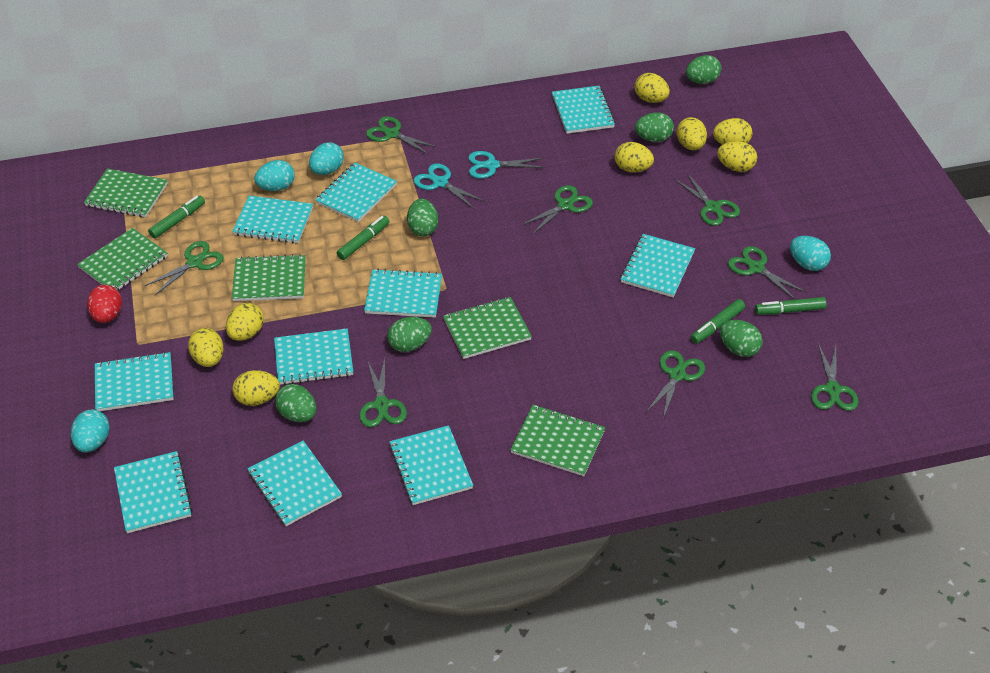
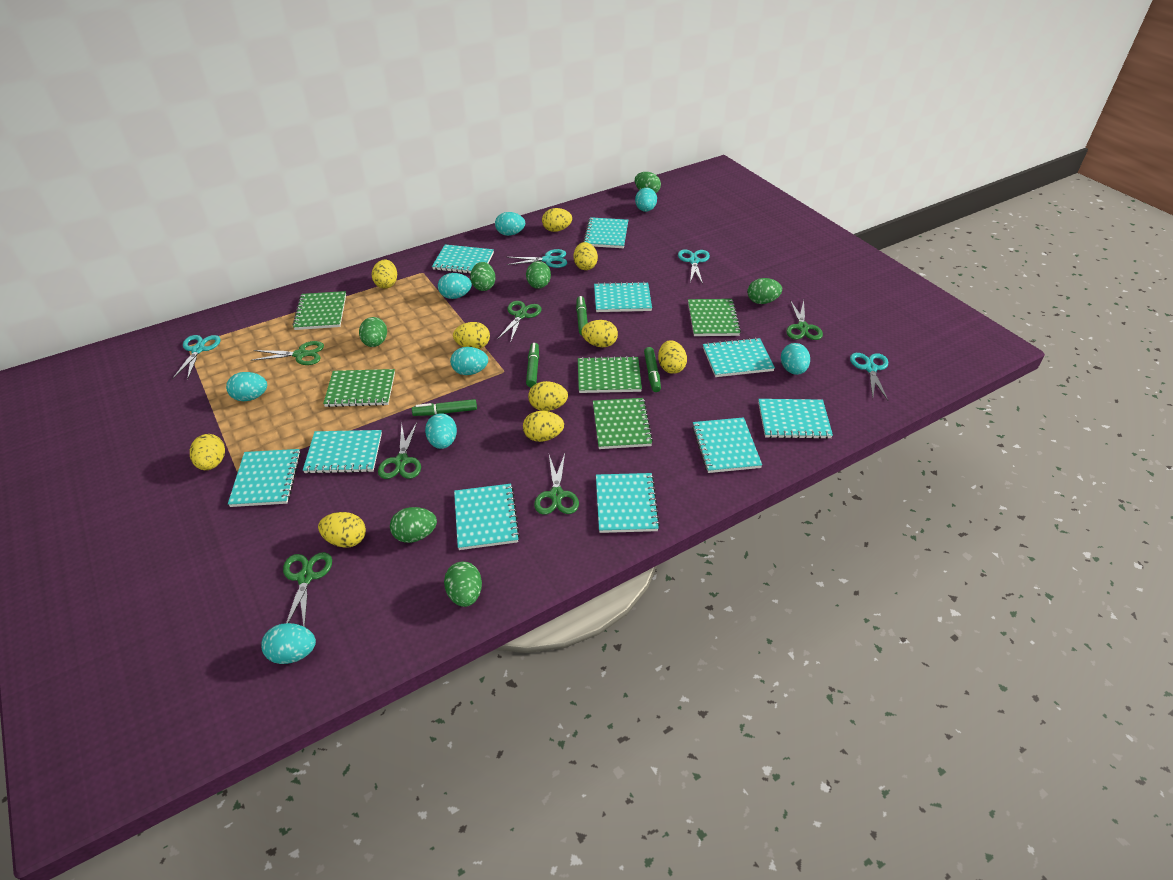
green egg: [275,384,316,422] [387,317,432,352] [407,199,438,236] [635,113,674,142] [686,55,721,84] [720,320,763,357] = 6 -> [359,317,387,347] [390,507,437,543] [444,562,482,607] [470,262,495,291] [526,261,551,289] [635,172,661,193] [748,278,782,304] = 7
green scissors: [144,241,224,295] [359,358,407,427] [366,116,437,155] [522,185,593,234] [646,350,705,419] [674,173,740,226] [728,246,806,300] [811,343,859,411] = 8 -> [251,341,324,365] [283,552,332,627] [378,422,421,479] [497,301,541,343] [534,454,579,515] [786,300,823,340] = 6
red egg: [87,285,122,323] = 1 -> none = 0
turquoise egg: [71,410,110,452] [254,160,295,191] [309,142,344,175] [790,236,831,271] = 4 -> [226,372,267,401] [261,623,316,664] [425,413,457,449] [438,273,472,299] [450,347,488,375] [495,212,525,236] [635,188,657,212] [781,343,810,375] = 8
turquoise scissors: [414,164,485,209] [468,151,544,178] = 2 -> [172,335,220,380] [507,249,567,268] [678,249,710,284] [850,353,888,400] = 4
yellow egg: [188,328,223,367] [226,303,264,341] [232,370,280,406] [614,142,654,172] [634,73,670,103] [676,117,707,150] [713,118,752,145] [717,141,757,172] = 8 -> [190,434,225,470] [318,512,366,548] [372,259,397,289] [453,322,490,349] [523,411,564,442] [528,381,568,411] [542,208,572,232] [574,242,598,270] [581,320,618,347] [658,340,687,374] = 10

